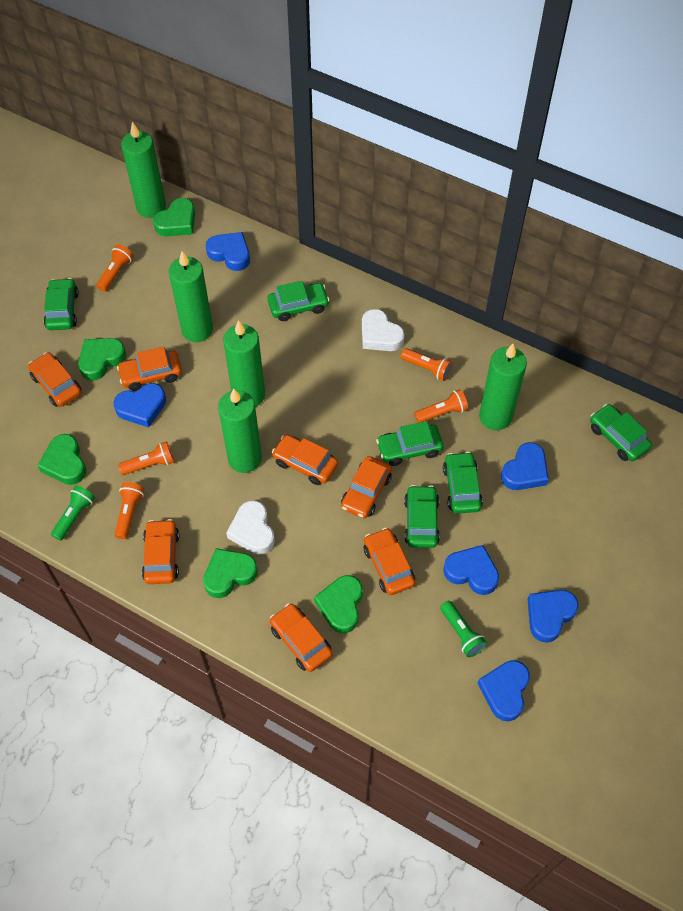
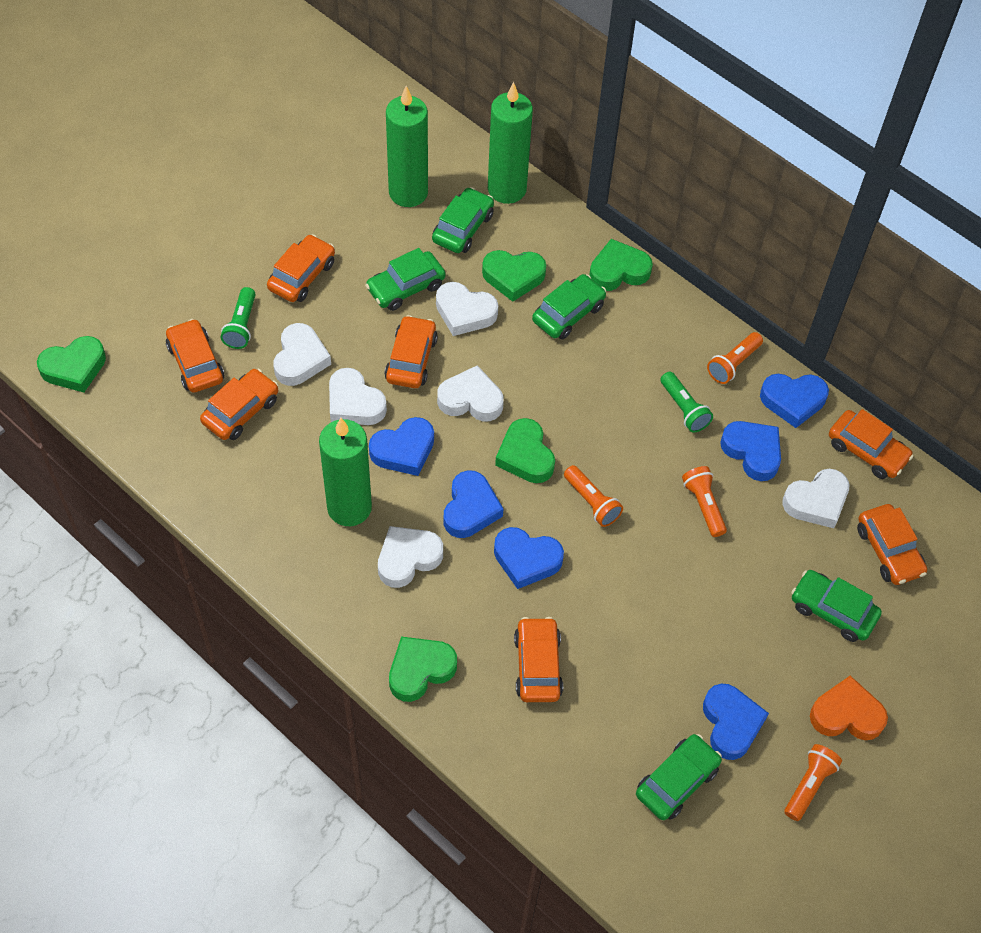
green candle: [121,122,166,218] [169,251,213,342] [218,388,262,473] [223,320,265,407] [479,344,527,430] = 5 -> [319,418,372,526] [386,86,428,207] [488,82,533,204] = 3
green car: [44,278,79,330] [268,281,330,321] [376,421,443,466] [404,485,440,548] [443,452,483,513] [590,404,652,461] = 6 -> [365,248,445,311] [432,187,494,253] [532,274,606,340] [636,734,722,820] [791,570,882,642] = 5
orange flashlight: [96,244,133,292] [114,482,144,539] [118,441,174,475] [401,348,453,381] [414,389,468,423] = 5 -> [564,465,623,527] [682,466,727,537] [707,332,763,384] [784,744,842,821] = 4
orange heart: none = 0 -> [810,676,888,740] = 1
white heart: [226,500,275,555] [362,309,405,351] = 2 -> [273,323,331,386] [329,368,387,425] [378,526,443,588] [436,282,498,336] [437,365,504,421] [782,469,849,528] = 6

